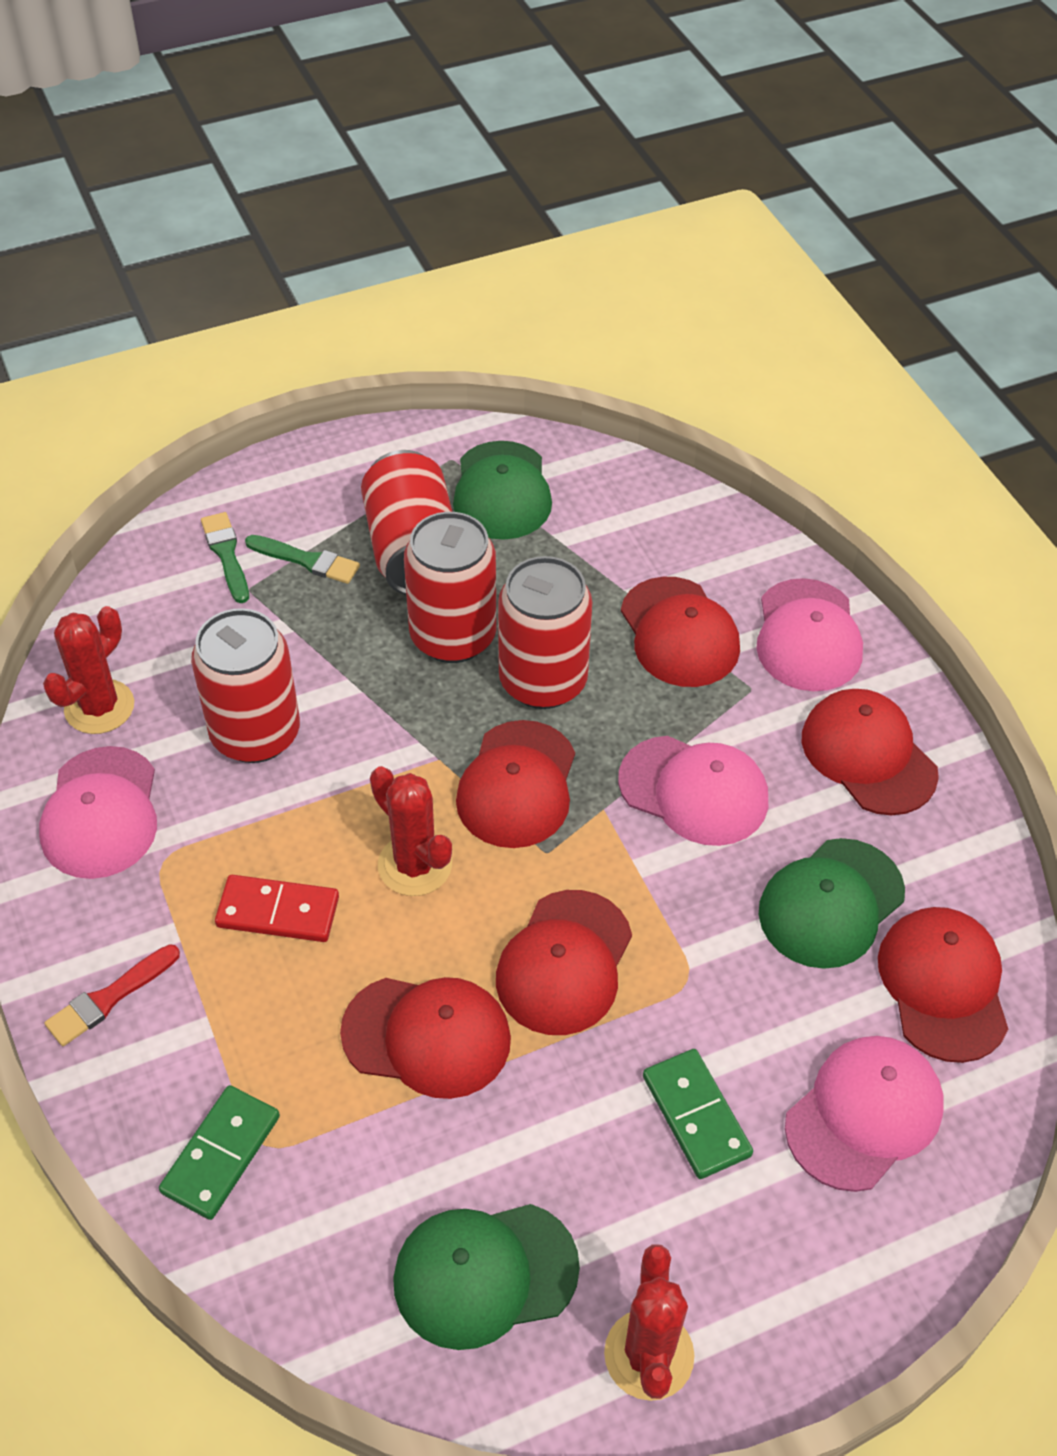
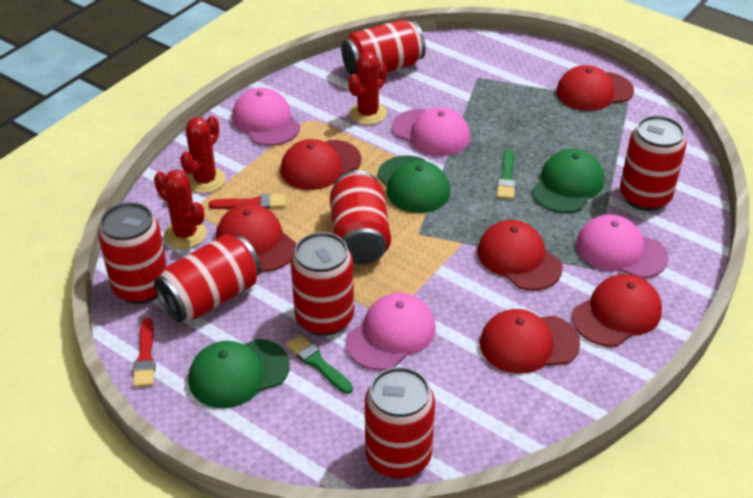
green domino: [159,1085,280,1220] [643,1049,753,1179] = 2 -> none = 0
red brush: [44,944,180,1046] = 1 -> [133,318,156,387] [209,194,286,209] = 2
red can: [191,608,300,763] [361,450,452,595] [404,512,496,663] [498,556,592,709] = 4 -> [98,202,167,304] [154,234,261,322] [291,232,354,336] [330,170,391,265] [341,20,426,75] [365,367,435,479] [620,115,687,211] = 7
red domino: [215,875,339,942] = 1 -> none = 0

